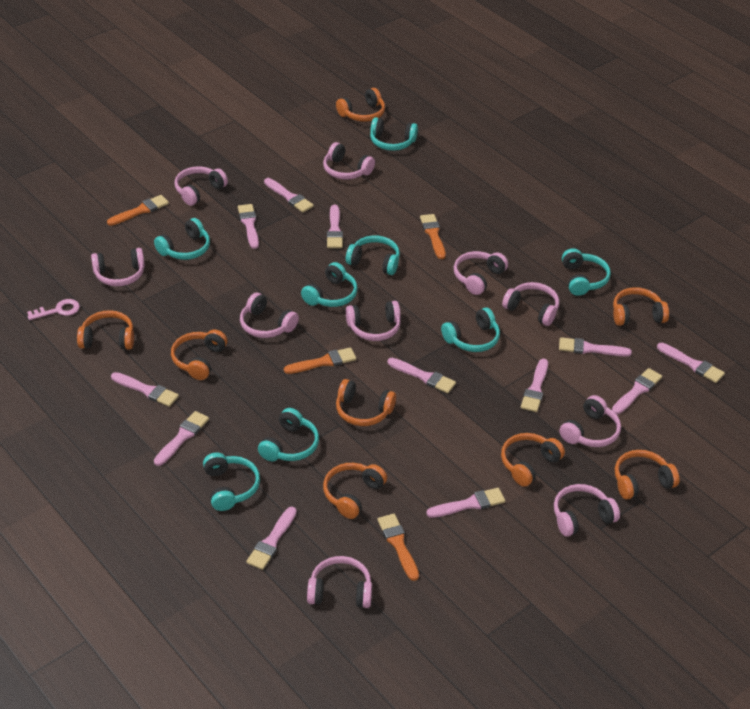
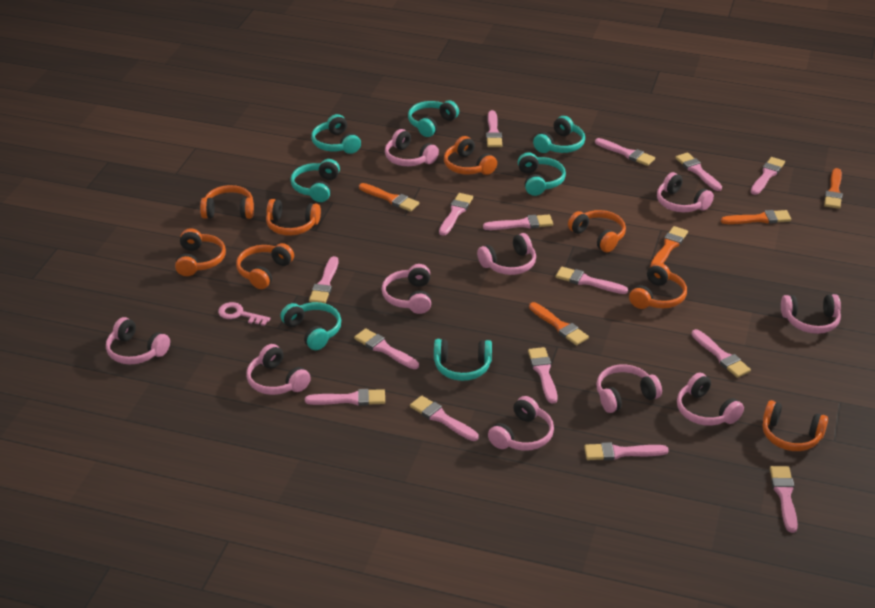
orange brush: [107,195,169,226] [284,347,356,374] [377,514,419,581] [420,214,446,259] = 4 -> [359,183,419,212] [529,302,589,345] [651,226,688,265] [721,210,791,224] [824,168,843,209] = 5
pink brush: [111,372,179,407] [154,411,209,466] [238,204,259,249] [246,507,297,570] [264,178,314,212] [327,205,343,248] [387,358,456,393] [426,488,505,518] [521,359,548,412] [559,337,632,356] [612,368,662,414] [657,343,725,383] = 12 -> [305,389,385,406] [309,256,338,303] [354,328,419,369] [410,396,479,441] [439,193,473,236] [483,215,553,230] [486,110,502,147] [528,347,558,403] [556,267,628,294] [584,442,669,460] [595,138,655,166] [675,152,722,191] [691,329,751,378] [750,157,785,195] [770,466,798,533] = 15
turquoise headphones: [154,218,210,260] [203,452,260,511] [258,408,319,461] [301,262,358,307] [346,236,400,275] [370,117,418,151] [441,308,500,352] [562,248,611,296] = 8 -> [280,302,341,350] [290,159,340,202] [311,114,361,154] [408,101,459,137] [434,339,492,381] [518,152,566,196] [533,116,585,153] = 7

